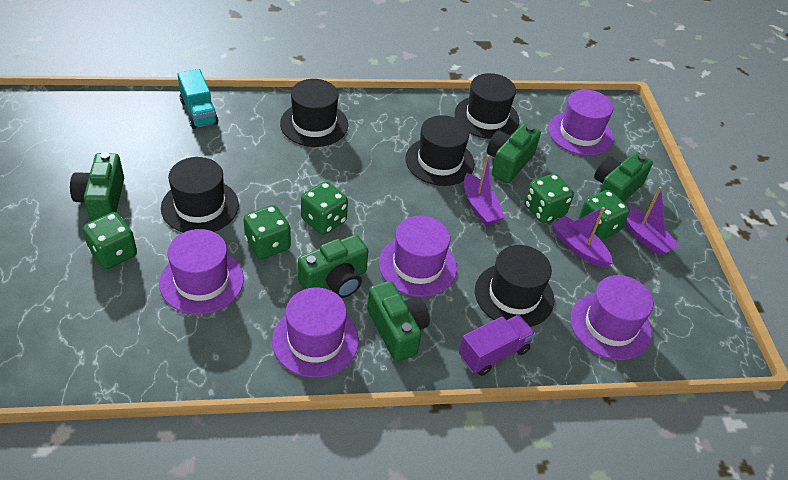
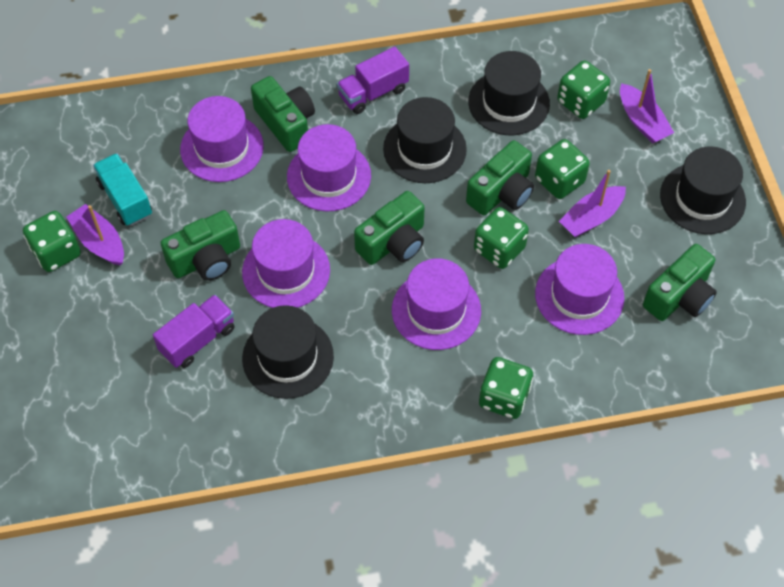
black hat: [161,157,239,233] [280,79,348,147] [405,115,475,186] [455,73,519,139] [475,245,554,327] = 5 -> [242,305,334,399] [383,97,467,183] [468,51,550,135] [660,146,746,234] = 4
purple truck: [459,315,535,376] = 1 -> [153,295,235,368] [337,46,409,114] = 2

